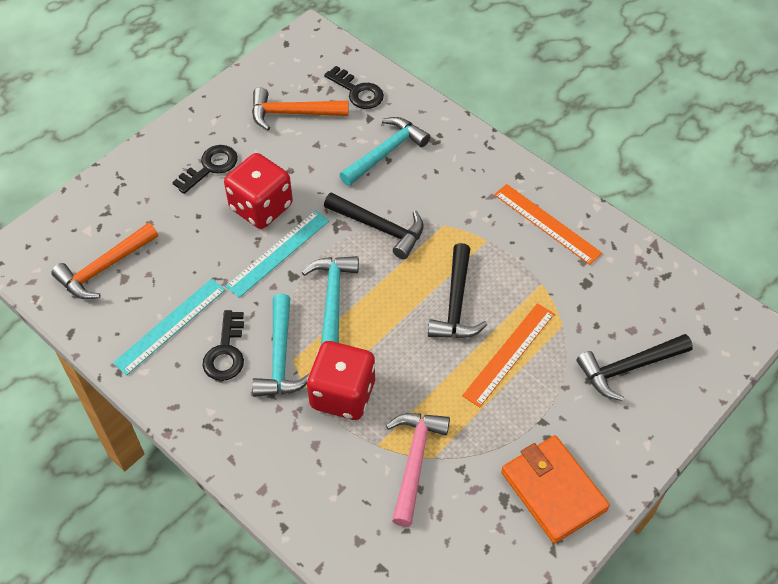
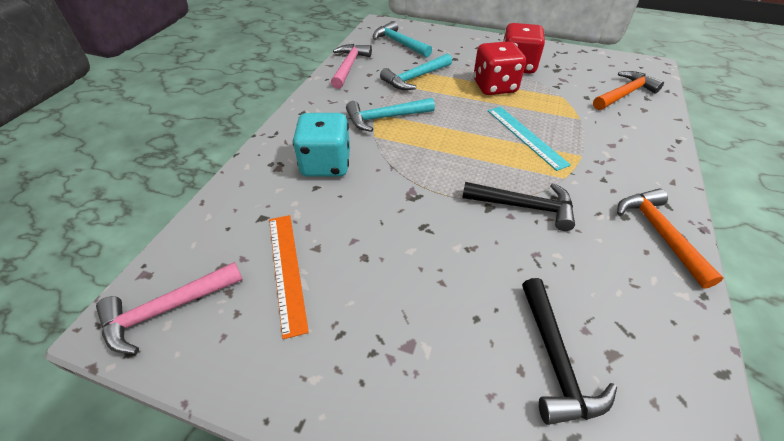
black hammer: [324,192,424,259] [428,243,487,338] [576,334,693,401] = 3 -> [462,182,575,231] [522,278,617,425] = 2
black key: [172,145,238,194] [202,310,244,381] [324,66,384,109] = 3 -> none = 0
orange ruler: [462,303,554,407] [494,184,602,265] = 2 -> [269,215,309,339] = 1
orange wallet: [501,435,610,544] = 1 -> none = 0
pink hammer: [386,413,450,527] = 1 -> [96,262,243,354] [331,44,372,89] = 2
turquoise dice: none = 0 -> [293,113,350,177] = 1
turquoise ruler: [113,279,225,375] [225,210,330,298] = 2 -> [488,106,571,171] = 1

